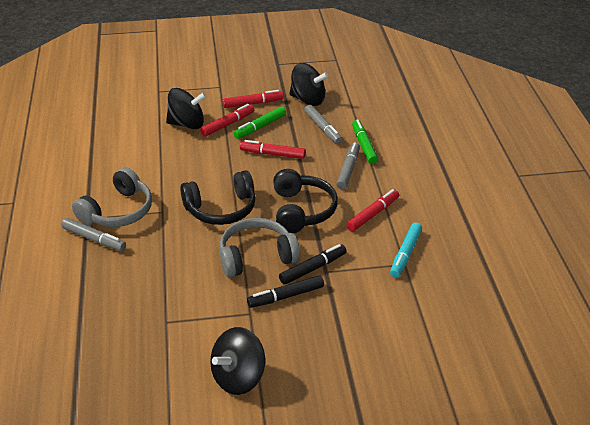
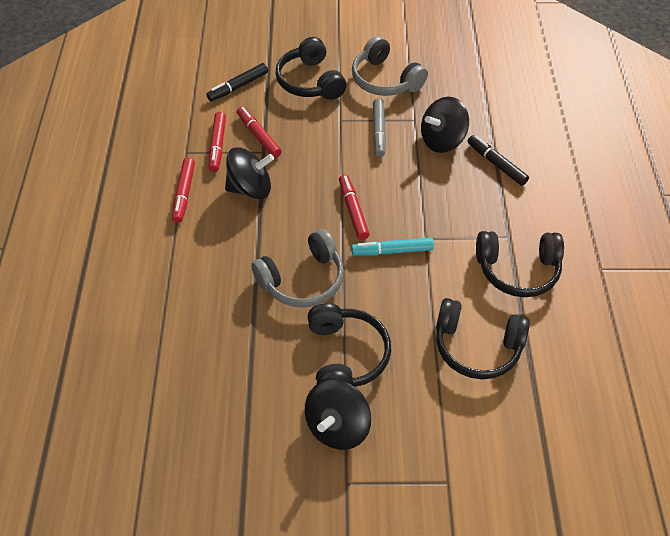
black headphones: [180,170,255,225] [273,169,338,233] = 2 -> [276,37,347,100] [307,303,391,387] [436,298,530,379] [476,231,564,297] = 4
green marker: [233,106,286,139] [352,120,378,164] = 2 -> none = 0
grey marker: [61,218,126,251] [304,105,343,144] [336,142,360,189] = 3 -> [373,98,386,157] = 1

